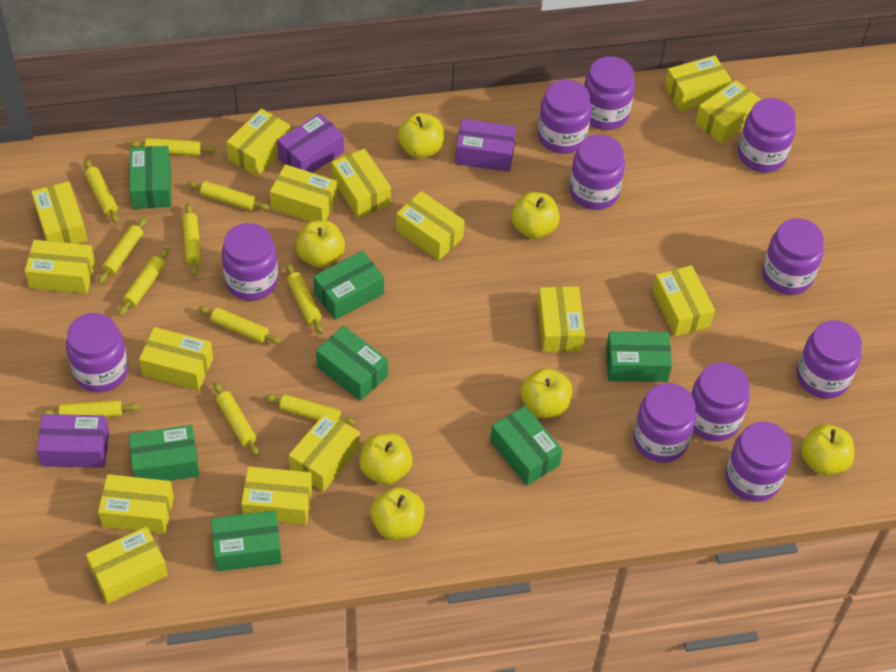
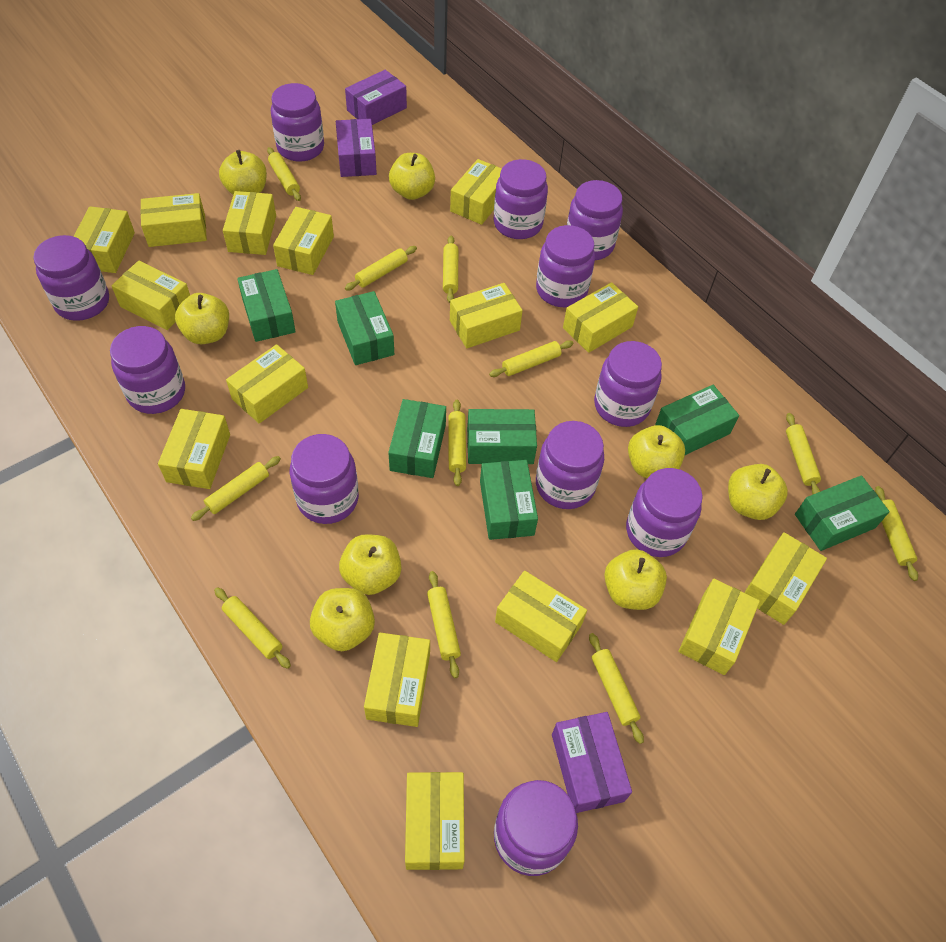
yellow apple: [296,220,345,268] [359,433,413,485] [370,487,425,540] [397,113,444,158] [511,192,560,239] [521,368,572,418] [801,424,855,476] = 7 -> [175,293,229,344] [219,150,267,195] [310,588,375,651] [339,534,401,595] [389,153,435,200] [604,549,667,610] [628,425,685,478] [728,464,788,520] = 8

